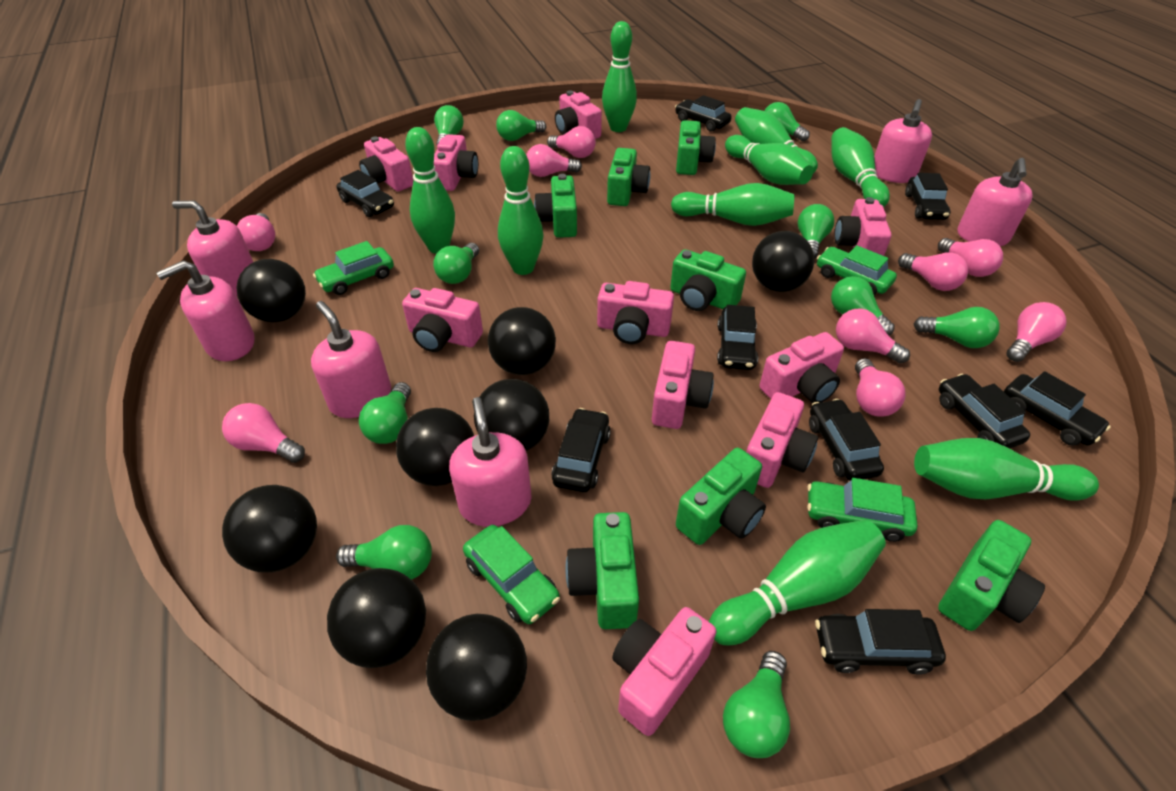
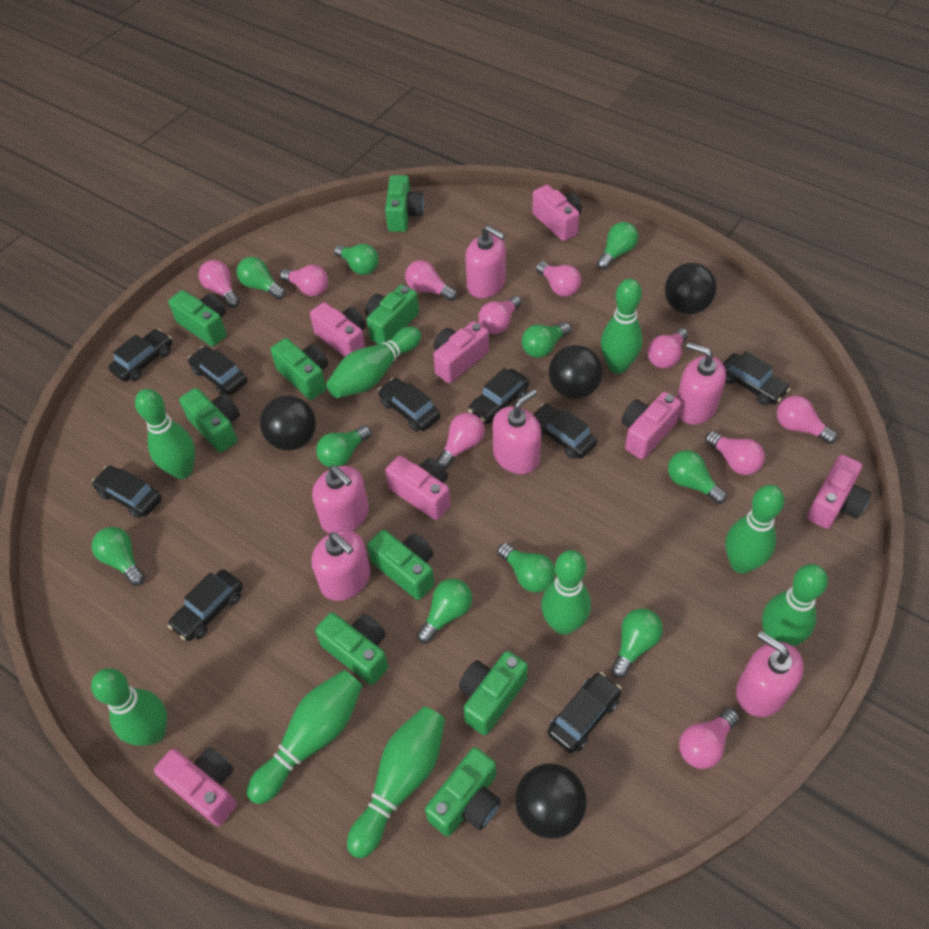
black ball: [222,485,317,572] [236,259,306,322] [327,568,426,668] [396,408,474,486] [426,614,527,721] [474,379,549,451] [488,307,556,375] [752,231,814,292] = 8 -> [260,396,316,451] [515,763,587,839] [549,345,603,399] [665,263,717,314] = 4
green camera: [534,174,577,238] [565,512,639,629] [607,148,650,206] [670,249,746,311] [676,120,716,175] [676,448,766,545] [938,520,1045,631] = 7 -> [168,290,227,346] [179,388,240,452] [270,338,328,400] [315,612,388,685] [365,285,419,344] [367,530,434,600] [385,175,424,232] [425,747,501,837] [459,651,528,735] = 9
green car: [313,241,394,295] [463,525,560,624] [807,478,917,542] [817,245,897,295] = 4 -> none = 0
pink camera: [359,136,413,191] [402,288,483,352] [434,134,478,191] [555,91,602,139] [597,281,674,344] [612,607,716,736] [652,341,714,429] [746,392,818,488] [759,332,844,403] [834,197,892,256] = 10 -> [154,747,237,826] [310,302,366,357] [385,456,451,520] [433,321,489,383] [532,185,582,241] [621,392,682,459] [807,455,871,529] = 7
pink light bulb: [222,403,305,463] [237,213,275,251] [526,144,582,177] [547,126,596,158] [836,308,910,364] [855,358,906,417] [898,252,968,291] [938,238,1003,277] [1006,302,1067,362] = 9 -> [199,260,240,308] [280,265,328,296] [405,260,457,301] [436,413,485,469] [478,296,522,334] [536,262,581,297] [647,328,688,369] [679,708,739,769] [705,431,765,475] [777,396,838,444] = 10

